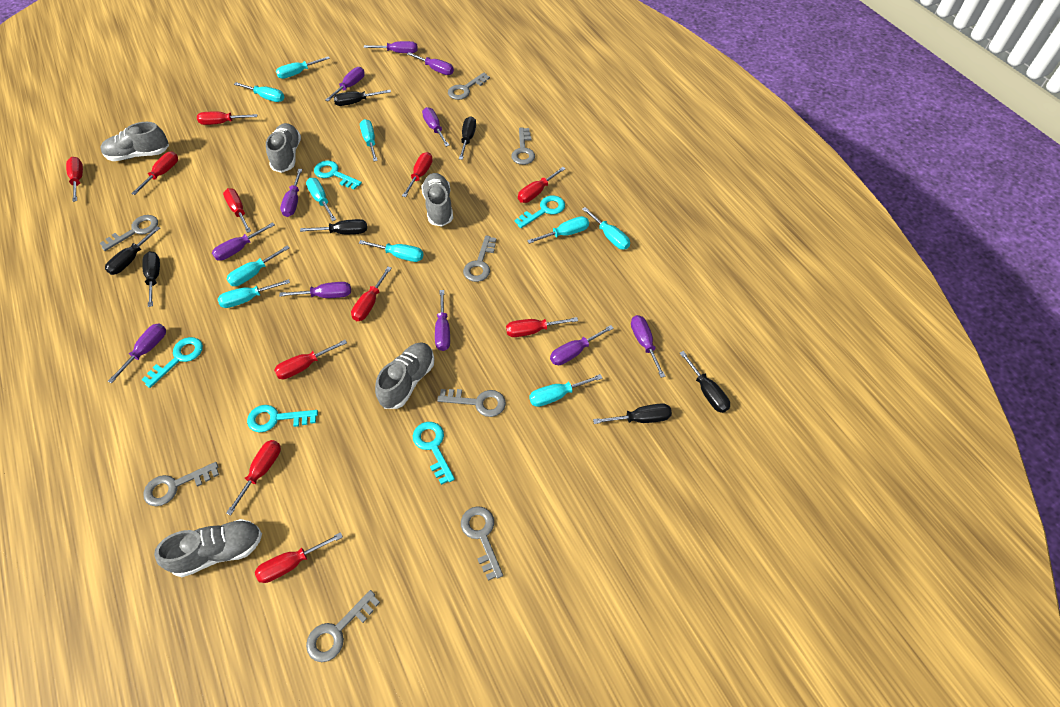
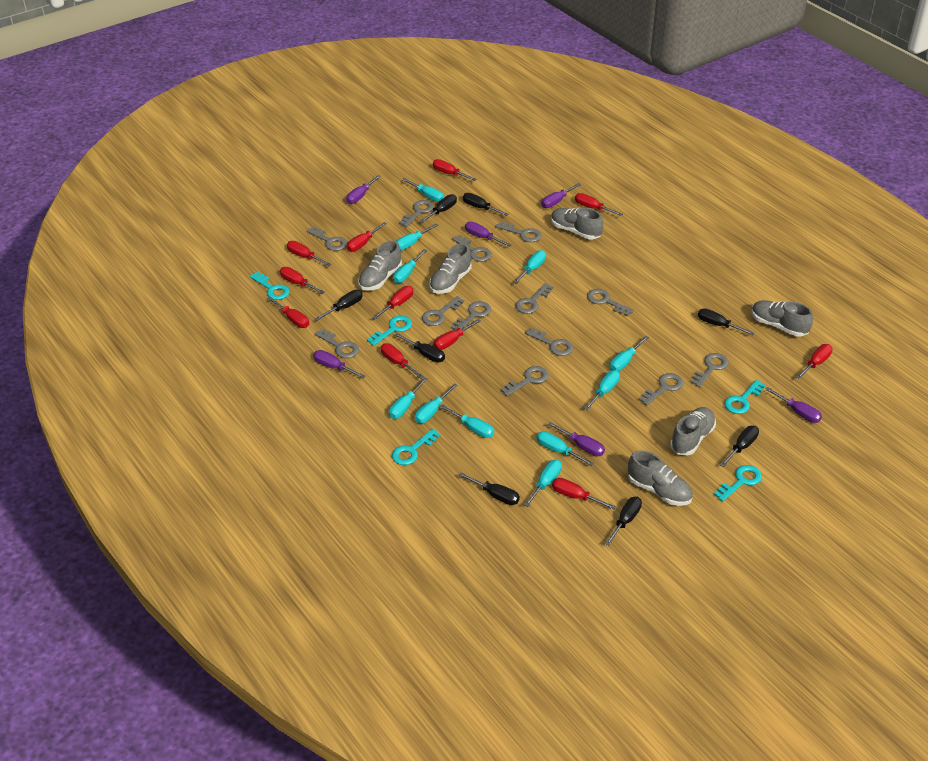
black screwdriver: [105,226,160,275] [142,251,160,307] [300,219,367,234] [333,90,391,106] [459,116,476,160] [593,403,672,424] [680,351,730,413] = 7 -> [315,290,363,321] [395,333,445,362] [419,194,457,223] [458,473,520,505] [463,193,509,216] [605,497,642,546] [698,308,754,335] [720,426,759,467] = 8
grey key: [100,215,158,251] [143,462,219,506] [306,590,380,662] [437,389,506,417] [448,72,490,100] [461,506,503,581] [463,236,496,282] [511,128,535,165] = 8 -> [306,226,347,251] [315,329,359,358] [399,200,434,227] [422,296,464,326] [451,301,491,331] [452,235,492,262] [495,221,542,242] [501,366,549,396] [515,283,553,314] [525,327,573,356] [587,289,634,316] [639,373,683,406] [691,353,729,387] = 13
grey shoe: [100,122,169,161] [154,519,262,577] [266,123,301,173] [375,342,434,409] [421,173,453,226] = 5 -> [358,241,402,290] [429,243,472,294] [551,207,603,239] [628,450,693,506] [670,407,716,455] [751,300,813,337] = 6
purple screwdriver: [107,324,166,384] [212,222,275,261] [279,282,351,298] [280,169,302,217] [325,67,364,101] [364,41,418,53] [407,52,454,75] [422,107,449,147] [435,290,450,351] [550,325,614,365] [631,315,666,378] = 11 -> [313,350,365,378] [346,175,381,204] [465,222,511,247] [541,183,581,208] [548,422,605,456] [765,387,822,423] = 6
turquoise screwdriver: [218,279,290,308] [227,245,290,286] [234,82,284,102] [276,56,330,79] [306,178,336,221] [359,240,424,262] [360,119,378,161] [527,216,589,244] [529,374,602,407] [582,207,630,249] = 10 -> [389,377,427,419] [393,249,427,283] [396,224,438,250] [402,178,444,202] [415,384,458,423] [440,405,494,438] [513,250,546,284] [524,460,562,507] [537,431,594,466] [584,370,620,411] [610,336,649,371] = 11

